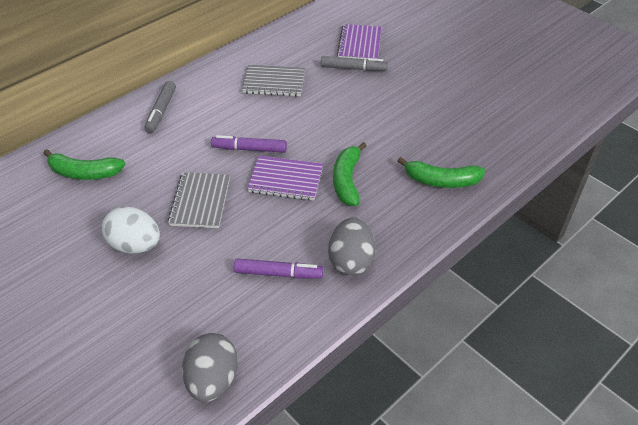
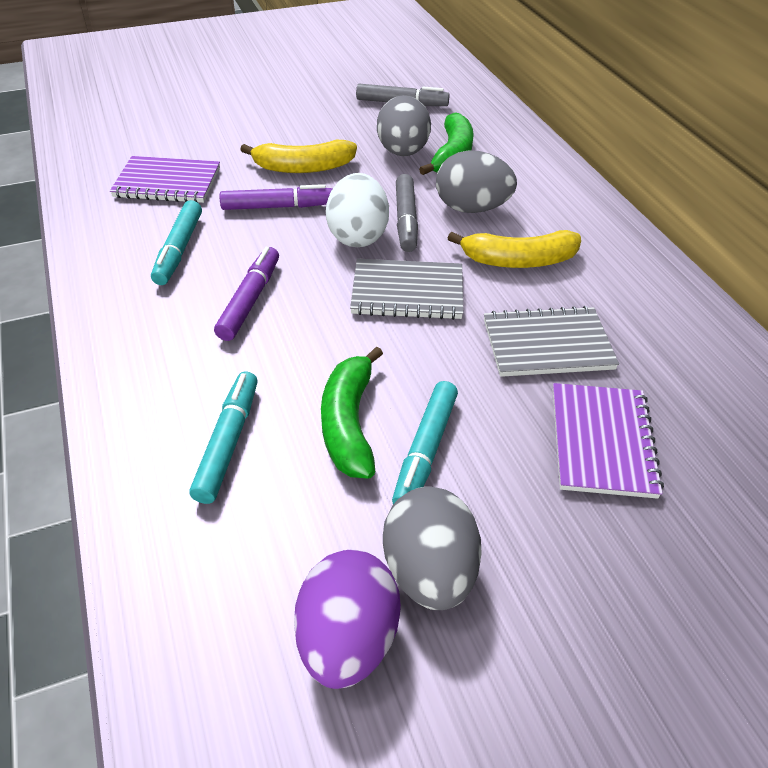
green banana: [44,149,125,180] [333,142,367,206] [397,157,485,188] = 3 -> [321,346,383,479] [419,112,474,175] = 2
grey egg: [182,333,238,402] [328,217,376,276] = 2 -> [377,95,431,156] [383,487,482,610] [436,150,517,213] = 3
purple egg: none = 0 -> [294,550,401,689] = 1
turquoise marker: none = 0 -> [151,200,202,285] [189,372,258,504] [392,381,458,504] = 3
yellow banana: none = 0 -> [240,140,357,173] [447,230,581,268] = 2

